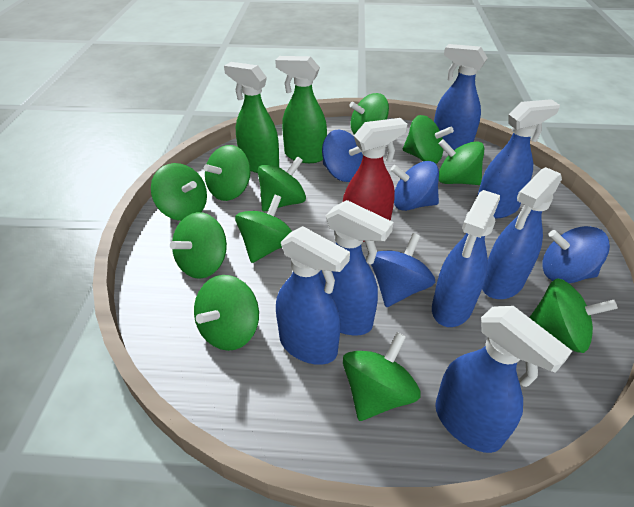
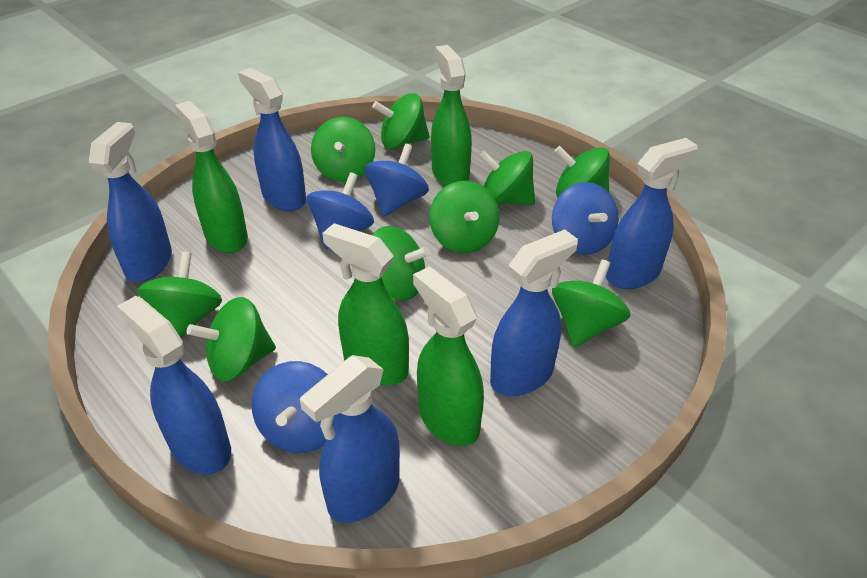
blue spray bottle: [276,226,350,365] [319,200,394,335] [432,190,500,327] [434,44,488,150] [435,306,572,453] [478,99,560,219] [482,167,562,299] = 7 -> [89,122,172,282] [117,296,231,474] [238,68,306,211] [300,355,400,523] [490,230,578,396] [606,138,698,289] = 6
green spinning top: [151,163,207,221] [170,212,227,279] [194,275,259,351] [204,145,251,201] [235,195,292,263] [258,156,306,212] [343,332,421,421] [349,93,389,134] [403,115,454,164] [439,139,485,185] [529,278,618,353] = 11 -> [138,251,222,338] [187,297,276,381] [311,117,375,182] [372,93,430,149] [372,226,430,300] [429,181,499,253] [478,150,535,205] [552,259,631,347] [554,146,610,197] = 9
green spray bottle: [224,62,279,173] [275,56,327,163] = 2 -> [175,101,248,253] [322,223,409,385] [413,267,484,446] [431,45,472,186] = 4
red spray bottle: [343,118,407,242] = 1 -> none = 0

